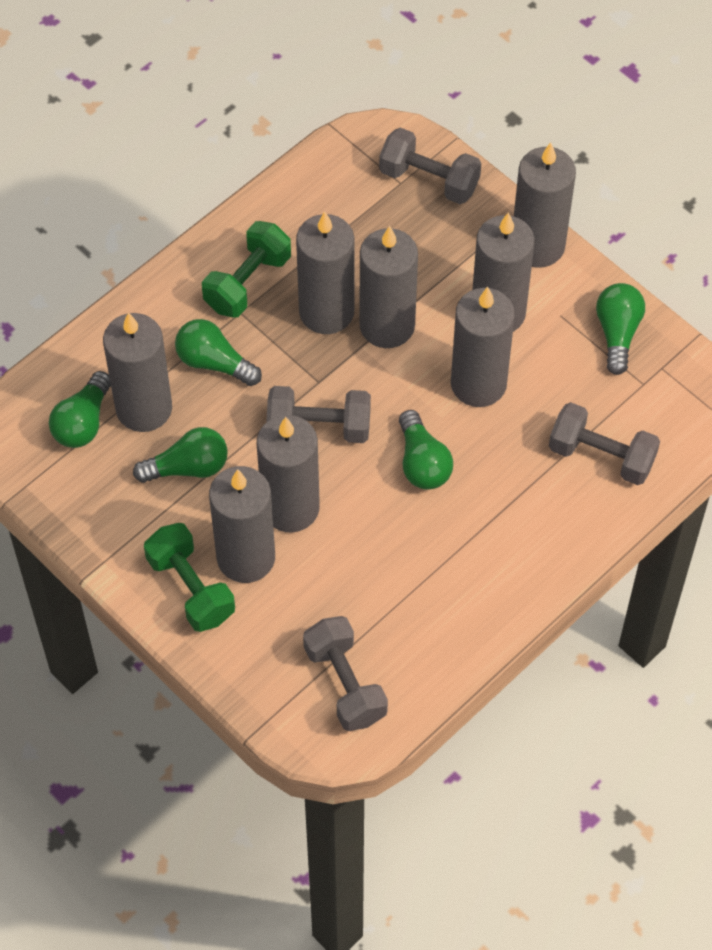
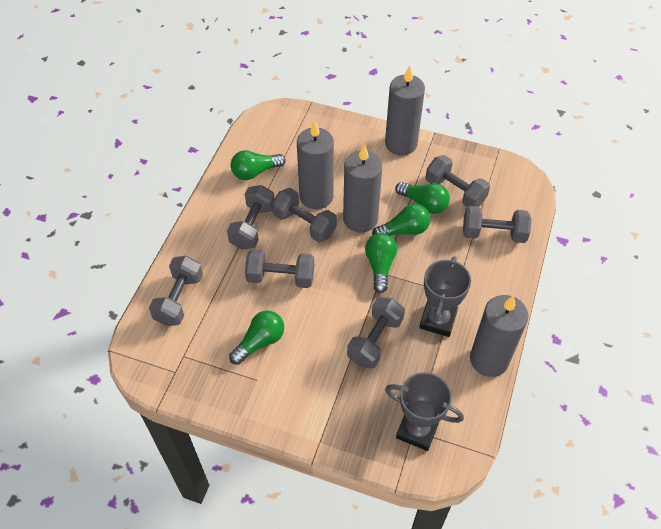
green dumbbell: [144,523,235,632] [202,221,291,318] = 2 -> none = 0
grey candle: [103,312,172,432] [209,466,275,583] [257,415,320,532] [296,211,354,334] [360,226,418,348] [451,287,515,407] [472,212,535,332] [514,143,576,267] = 8 -> [297,120,334,209] [343,144,382,232] [385,66,425,156] [470,295,528,377] = 4
grey dumbbell: [266,386,371,443] [303,616,388,731] [379,127,481,204] [549,402,660,485] = 4 -> [149,256,203,326] [227,185,275,250] [245,249,314,288] [272,188,337,242] [347,297,405,369] [426,155,490,207] [463,206,532,243] = 7
grey trophy: none = 0 -> [385,372,464,451] [419,256,471,337] = 2

